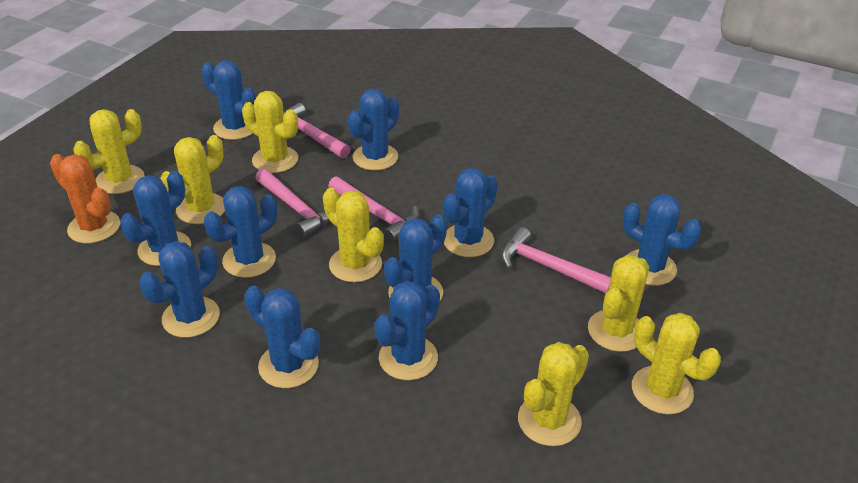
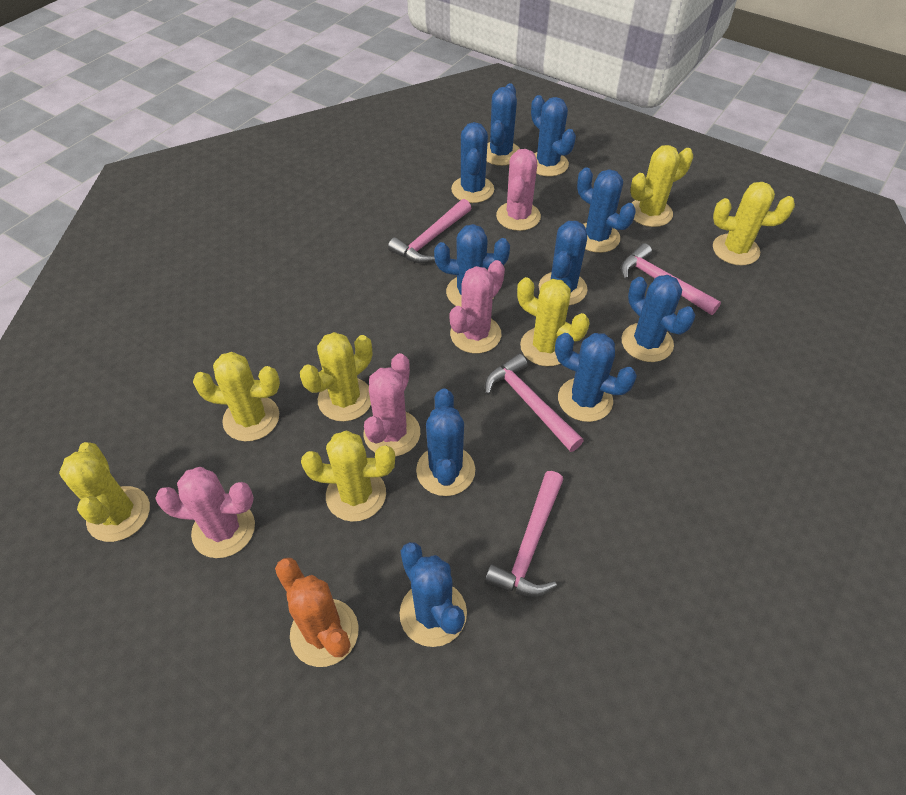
pink cactus: none = 0 -> [155,467,255,558] [363,353,420,457] [449,260,505,353] [496,149,541,231] = 4

